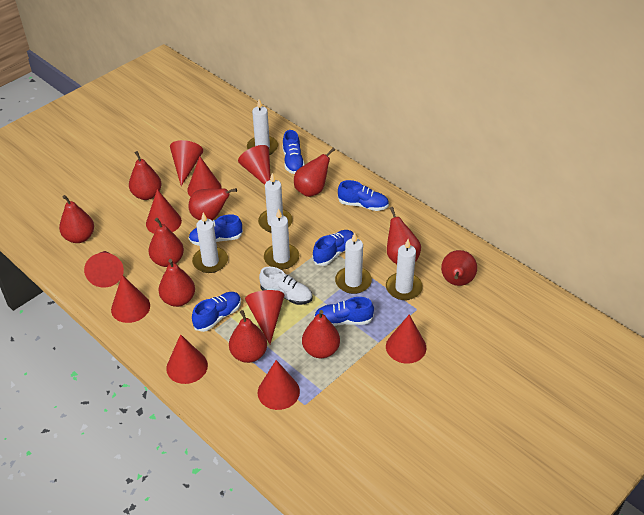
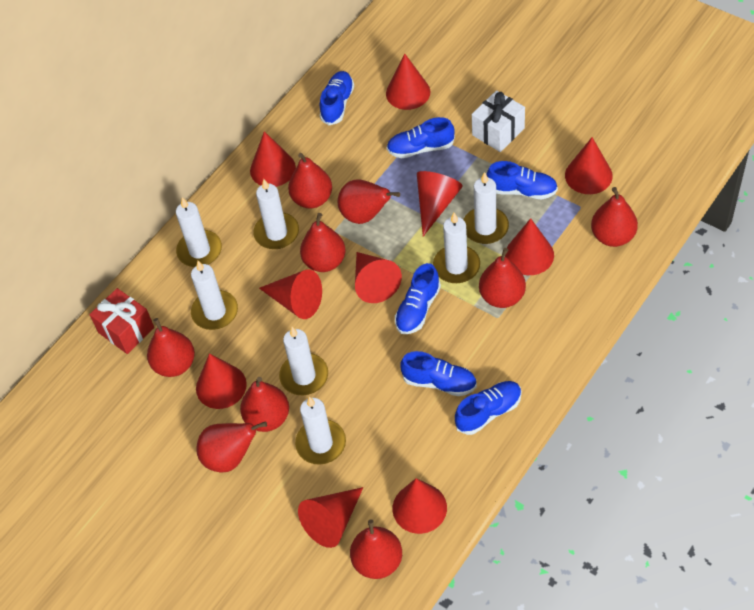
red gift: none = 0 -> [89,288,154,354] = 1
red pear: [59,195,94,243] [129,151,162,200] [149,218,184,267] [158,259,195,307] [188,188,237,220] [229,310,267,363] [294,148,335,197] [302,310,340,358] [387,207,421,264] [441,250,477,286] = 10 -> [147,318,195,377] [197,421,267,473] [240,377,289,432] [288,153,332,209] [300,213,345,272] [338,179,400,224] [350,520,402,579] [479,248,526,308] [591,187,638,247] = 9
white candle: [192,212,228,273] [247,99,278,155] [258,173,293,232] [264,208,299,270] [335,232,372,294] [386,239,423,300] = 6 -> [176,197,222,267] [191,261,238,330] [253,179,299,249] [279,327,328,395] [295,397,346,465] [433,213,480,283] [463,172,509,244] = 7
white gift: none = 0 -> [472,90,525,152] = 1
white shoe: [259,267,313,305] = 1 -> none = 0

